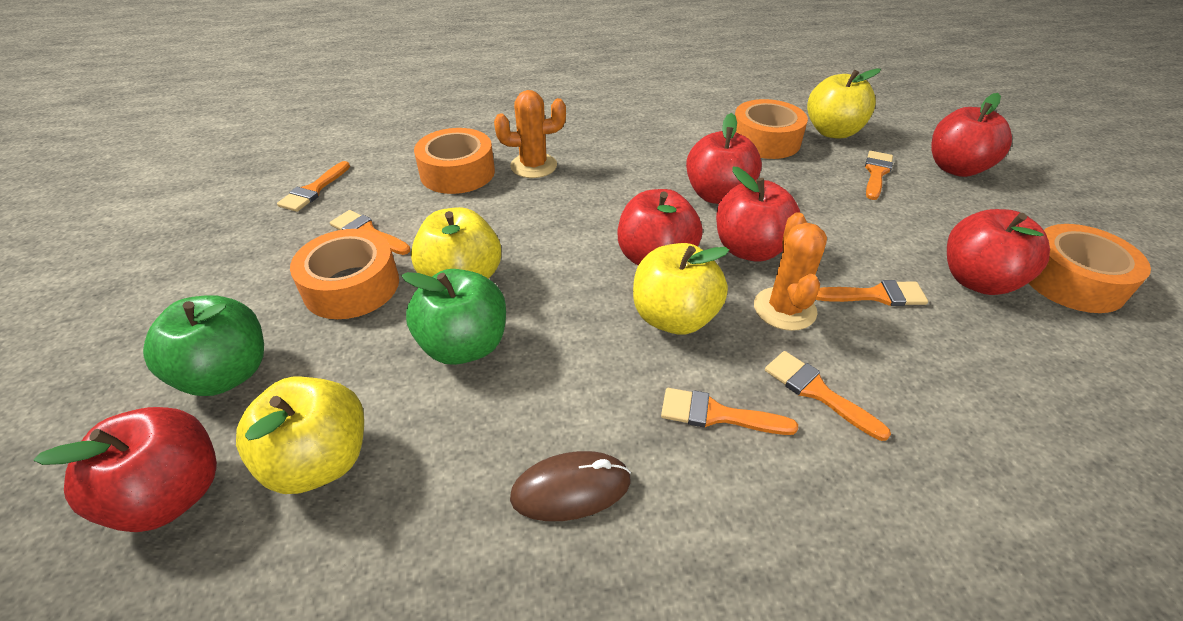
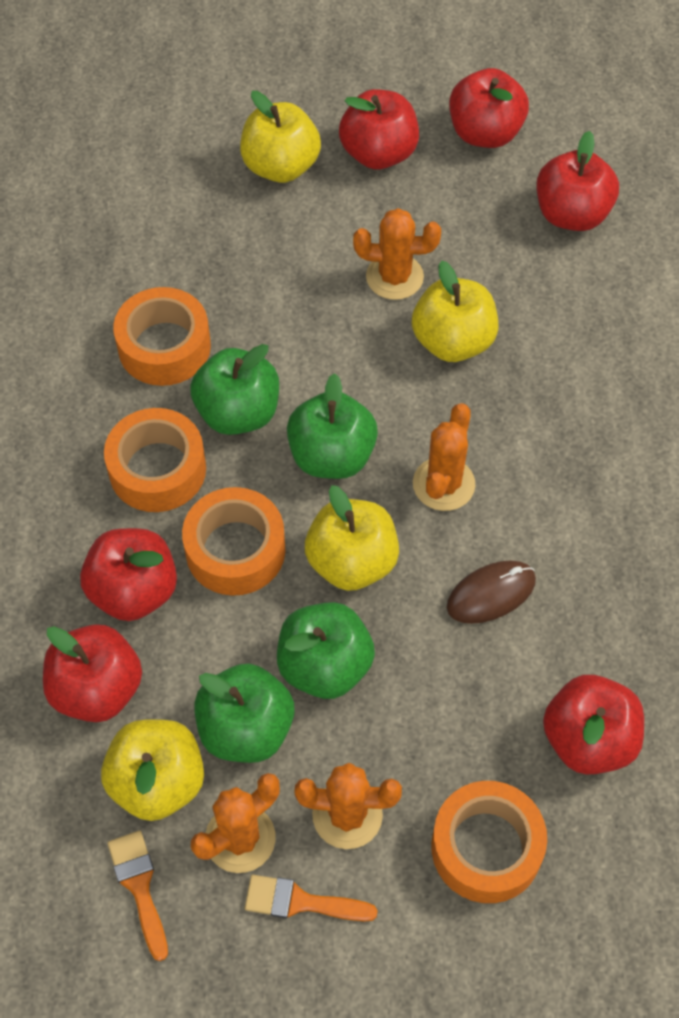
green apple: [143,295,264,396] [402,269,506,365] = 2 -> [190,344,279,435] [194,664,294,763] [277,602,375,699] [287,373,378,479] = 4
orange brush: [277,161,350,212] [330,210,410,255] [661,388,798,435] [765,351,891,441] [816,280,928,306] [865,151,893,200] = 6 -> [107,830,168,961] [245,875,378,922] = 2
orange cactus: [494,90,566,178] [754,212,827,331] = 2 -> [191,773,280,873] [294,763,402,849] [353,208,441,300] [413,403,476,511] = 4

